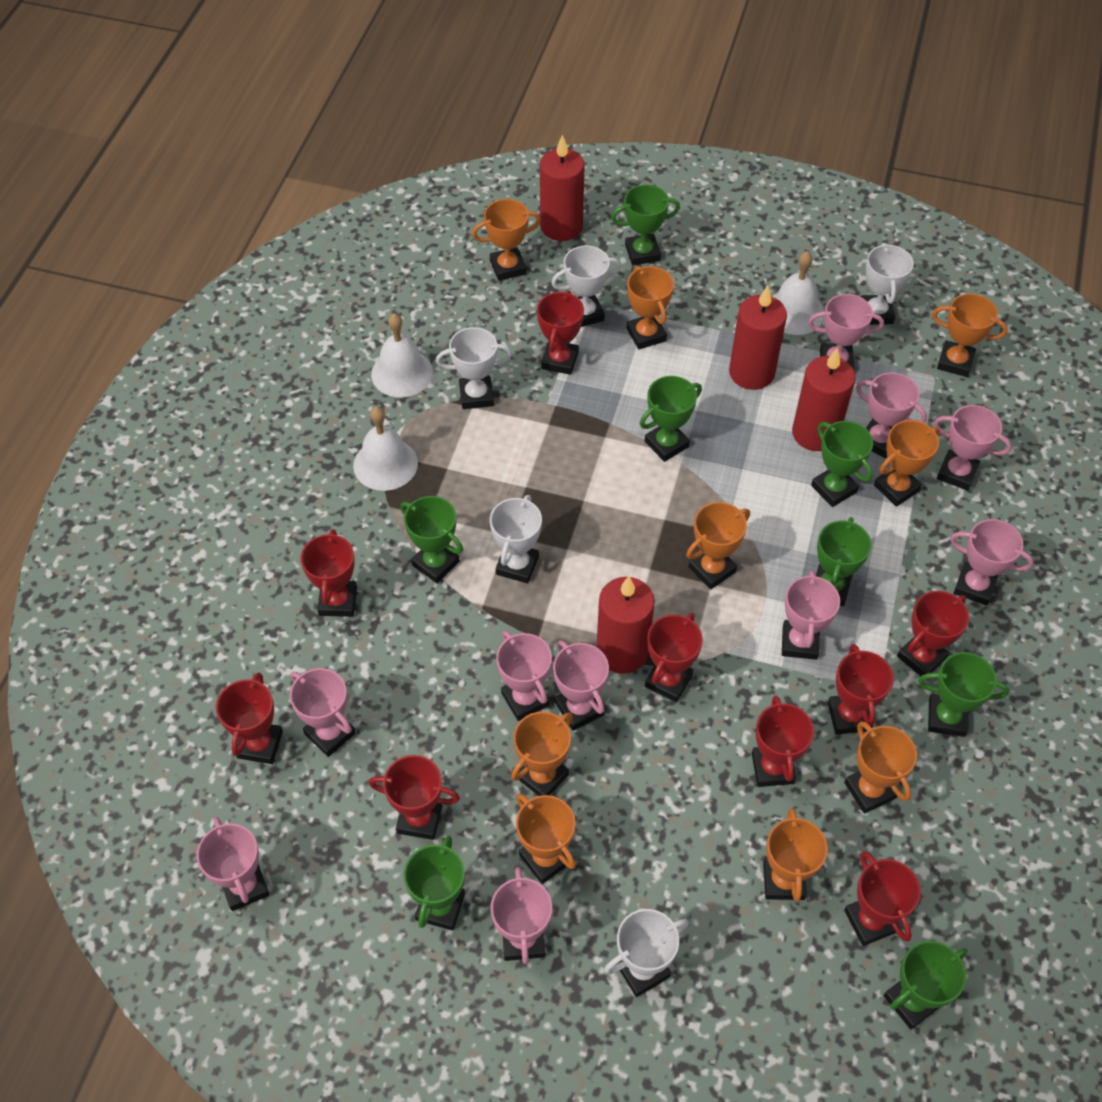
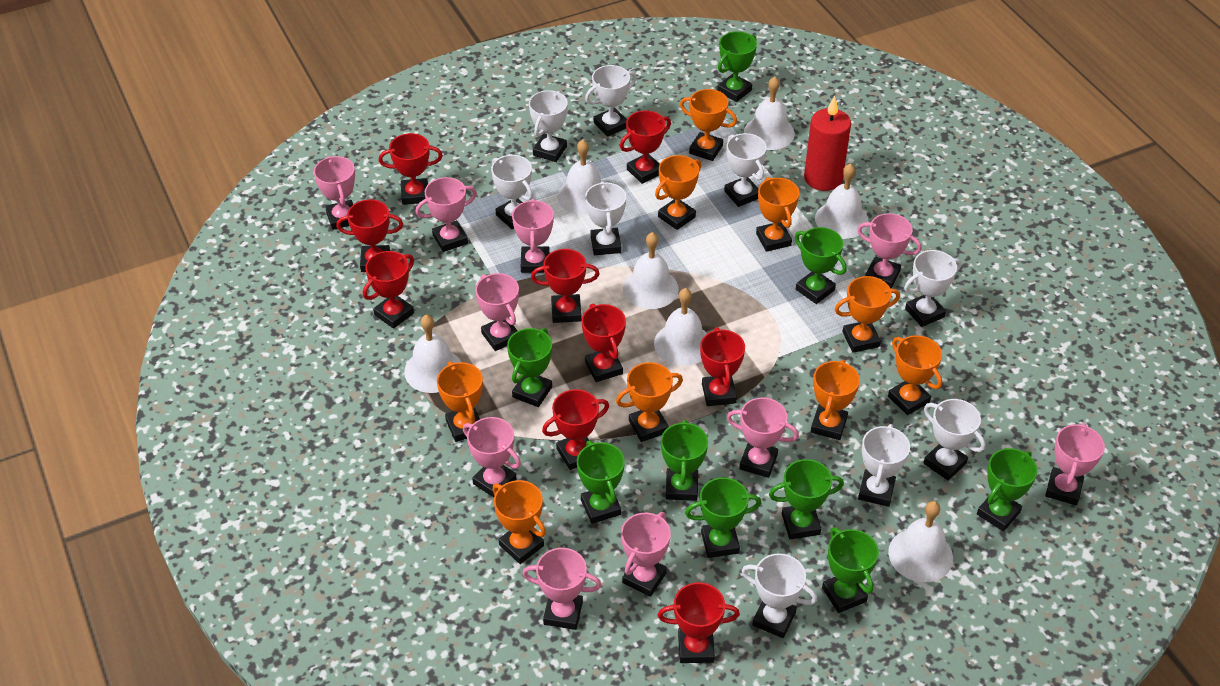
green trophy: [400,496,463,583] [404,835,465,930] [611,185,680,265] [640,376,702,462] [811,421,873,507] [816,517,872,606] [884,941,968,1029] [918,652,1009,737] = 8 -> [507,328,552,407] [577,441,625,524] [661,419,708,501] [685,477,761,558] [717,31,757,102] [769,459,844,539] [795,227,847,304] [822,527,879,613] [977,448,1037,531] = 9
red candle: [540,135,585,241] [596,576,655,674] [729,285,787,390] [792,348,855,451] = 4 -> [804,96,851,191] = 1
white bell: [353,407,418,491] [371,313,433,397] [772,251,824,335] = 3 -> [404,315,461,393] [557,140,601,215] [623,232,679,309] [654,288,707,366] [744,77,795,150] [815,163,869,239] [888,501,953,582] = 7
white trophy: [436,327,512,409] [490,495,542,583] [551,246,621,327] [604,909,689,997] [860,243,914,325] = 5 -> [491,155,533,229] [529,90,568,162] [585,65,637,137] [585,181,626,255] [724,133,767,207] [742,553,817,638] [858,424,910,507] [904,250,961,327] [924,399,986,481] = 9

